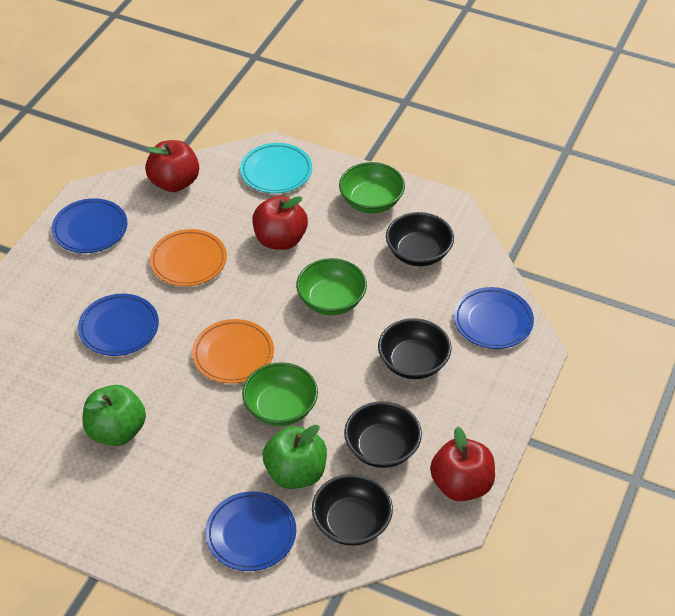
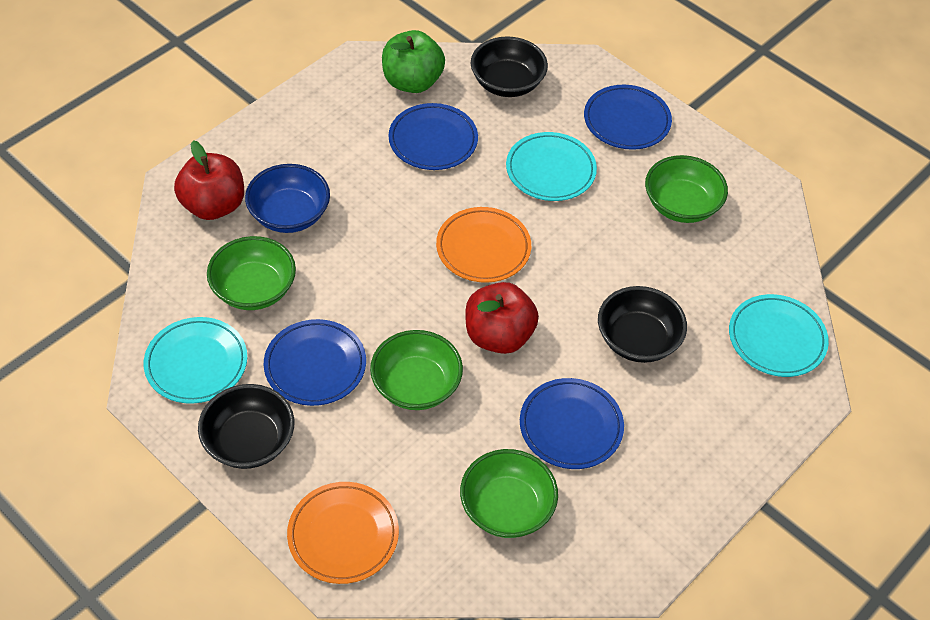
black bowl: [312,474,393,546] [344,401,422,468] [378,318,452,379] [386,212,454,266] = 4 -> [198,384,294,469] [471,36,548,97] [598,286,687,363] = 3
blue bowl: none = 0 -> [245,164,330,233] = 1
green apple: [82,385,146,446] [263,425,327,489] = 2 -> [382,30,445,93] = 1
green bowl: [242,362,318,426] [296,258,367,315] [339,162,405,213] = 3 -> [207,236,296,310] [370,330,463,410] [460,449,558,538] [645,155,728,223] = 4
red apple: [145,140,199,192] [252,196,308,250] [430,426,495,501] = 3 -> [174,140,244,220] [465,282,539,354] = 2
turquoise plate: [240,143,312,193] = 1 -> [144,317,247,404] [506,132,597,201] [729,294,829,377] = 3

